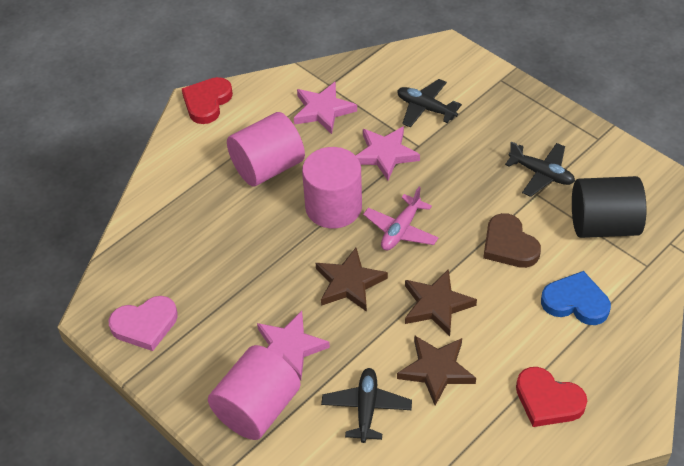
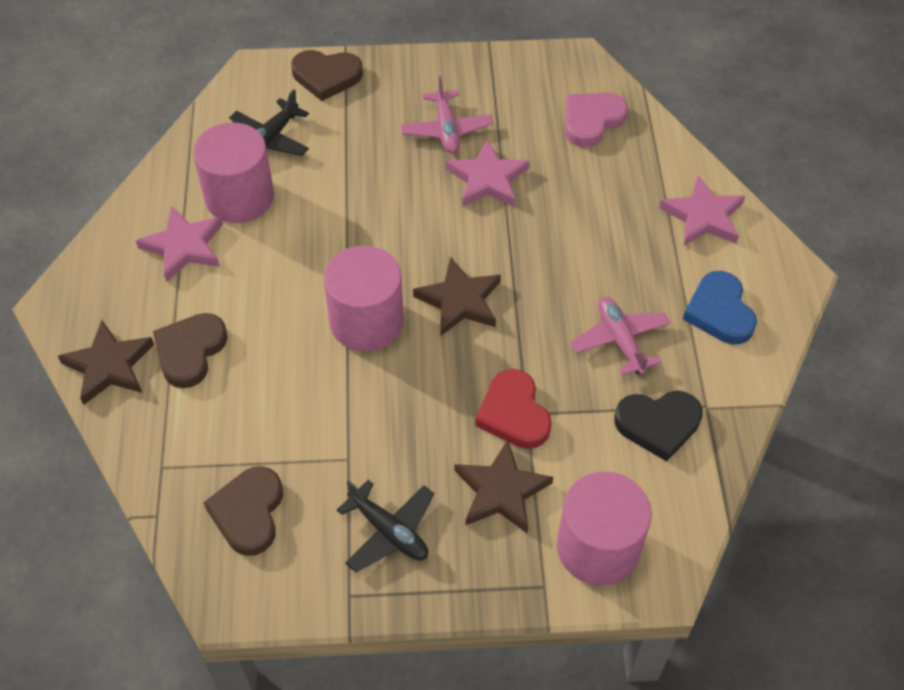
black cylinder: [572,176,646,238] = 1 -> none = 0
black heart: none = 0 -> [614,391,703,462] = 1
black plane: [321,368,412,443] [397,79,462,128] [505,142,575,197] = 3 -> [229,89,309,156] [337,480,434,573] = 2
brown heart: [483,213,541,268] = 1 -> [153,313,228,388] [203,466,283,556] [291,50,363,101] = 3
pink plane: [363,187,439,250] = 1 -> [401,76,493,154] [571,297,670,376] = 2
red heart: [182,77,233,124] [516,367,587,427] = 2 -> [475,369,552,449] = 1

